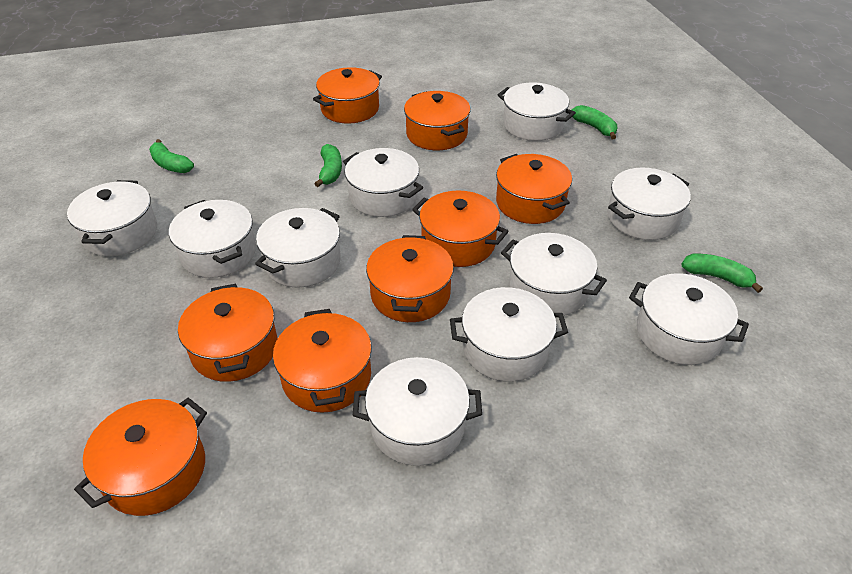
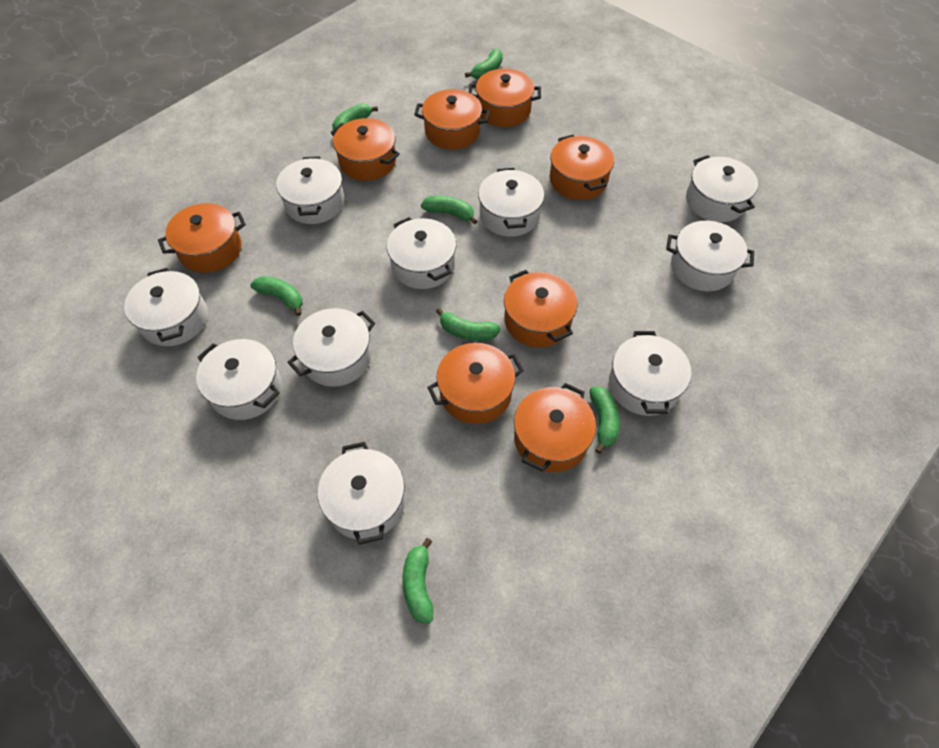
green banana: [149,139,194,173] [314,144,342,187] [572,105,617,139] [681,254,763,293] = 4 -> [250,276,303,316] [332,103,378,130] [402,538,433,624] [421,196,477,224] [436,308,500,341] [465,49,503,79] [590,387,620,454] = 7

